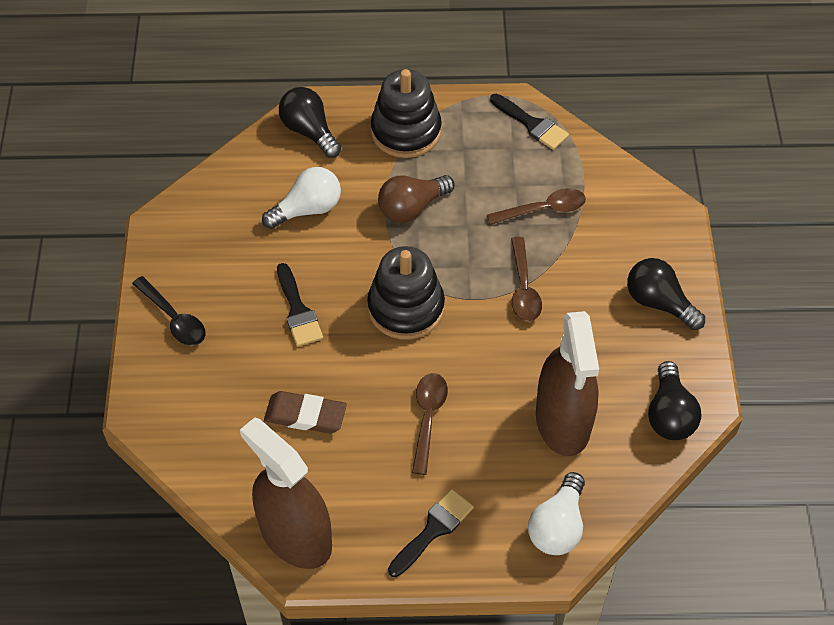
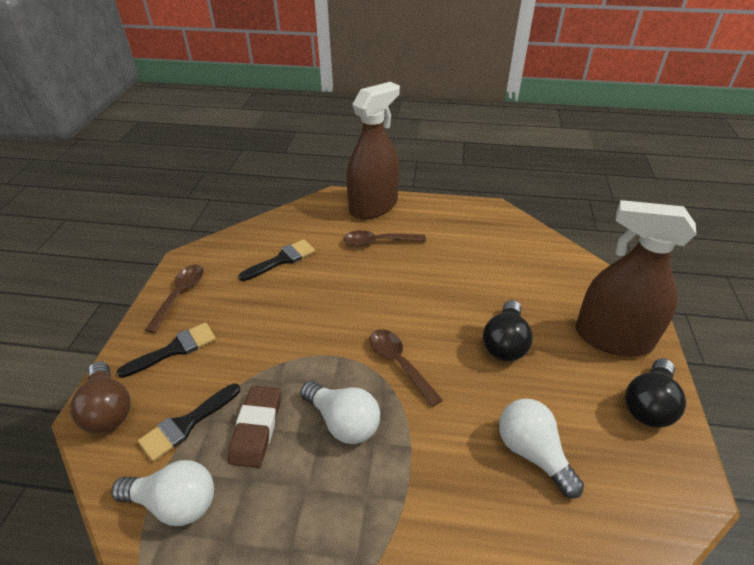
black light bulb: [279,87,341,158] [627,258,705,330] [648,361,701,440] = 3 -> [483,300,533,361] [625,358,686,427] = 2
black spoon: [132,276,206,346] = 1 -> none = 0
black stacking toy: [367,246,445,339] [371,69,442,158] = 2 -> none = 0
white light bulb: [262,167,341,229] [528,472,585,555] = 2 -> [111,460,214,526] [300,381,380,444] [499,399,584,498] = 3

